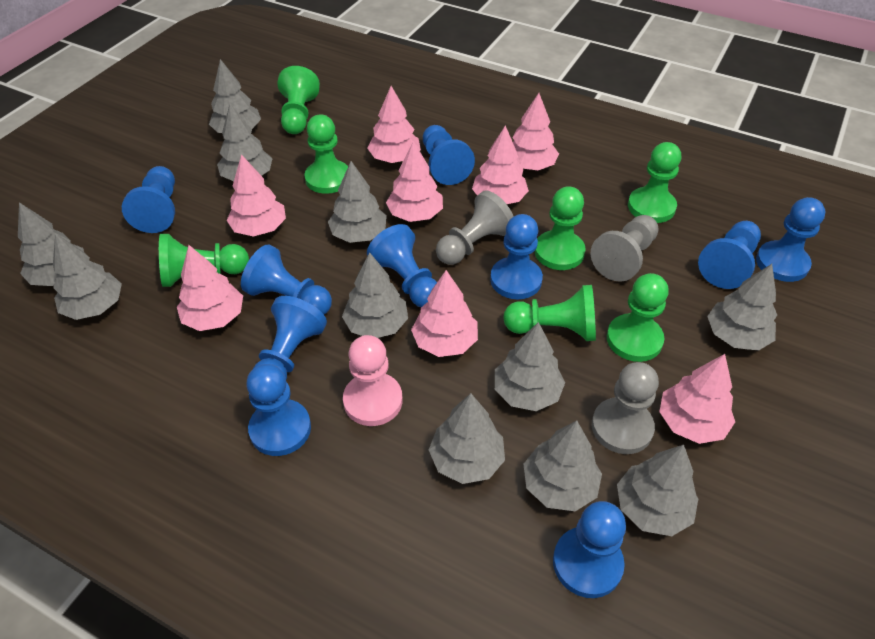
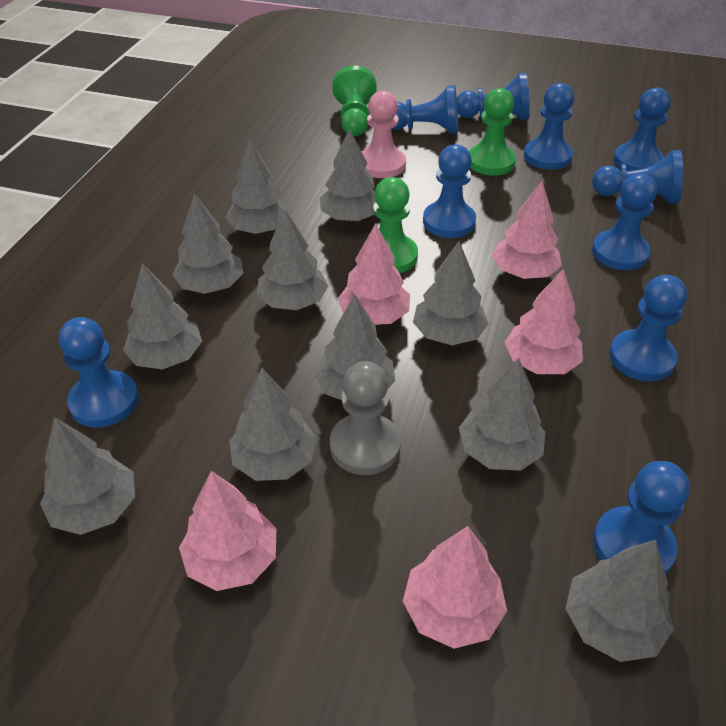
green pawn: [159,234,249,287] [277,66,320,134] [304,114,348,194] [503,285,596,341] [535,186,586,270] [607,273,669,362] [628,142,681,223] = 7 -> [332,66,377,136] [373,177,418,273] [469,88,516,175] = 3
grey pawn: [436,190,514,265] [591,215,659,282] [592,362,659,454] = 3 -> [330,361,401,475] = 1
pink tree: [177,245,243,331] [226,154,286,237] [367,86,421,163] [386,141,443,222] [411,270,478,357] [472,125,529,204] [512,93,559,170] [659,354,735,444] = 8 -> [179,471,276,591] [338,223,410,325] [403,526,507,649] [492,181,562,279] [505,269,583,374] = 5

